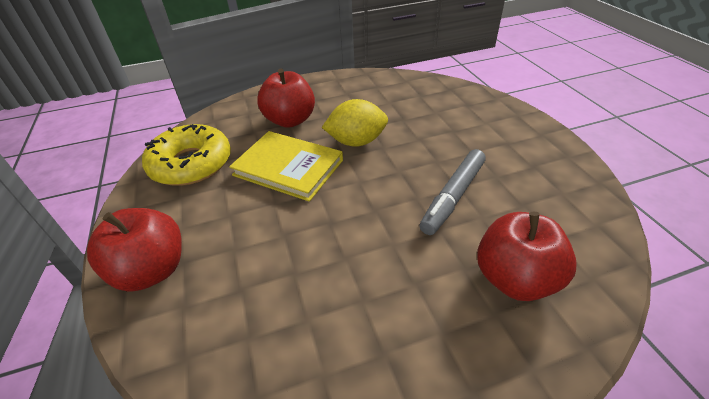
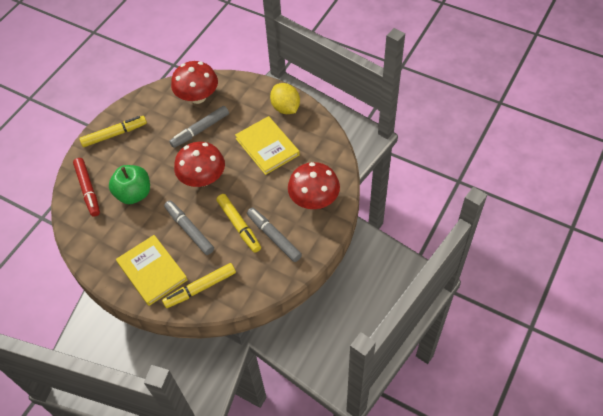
green apple: none = 0 -> [109,165,150,204] = 1
grey marker: [419,149,486,235] = 1 -> [164,201,214,255] [169,106,229,148] [247,208,302,262] = 3
red apple: [87,208,182,291] [257,68,315,128] [477,212,577,301] = 3 -> none = 0
red marker: none = 0 -> [73,158,100,217] = 1
red mushroom: none = 0 -> [171,61,218,104] [174,142,225,187] [288,162,340,209] = 3
yellow book: [229,131,343,202] = 1 -> [116,235,188,306] [235,116,300,175] = 2
yellow donut: [142,124,231,186] = 1 -> none = 0
yellow marker: none = 0 -> [79,116,147,147] [162,263,236,308] [216,194,261,253] = 3

